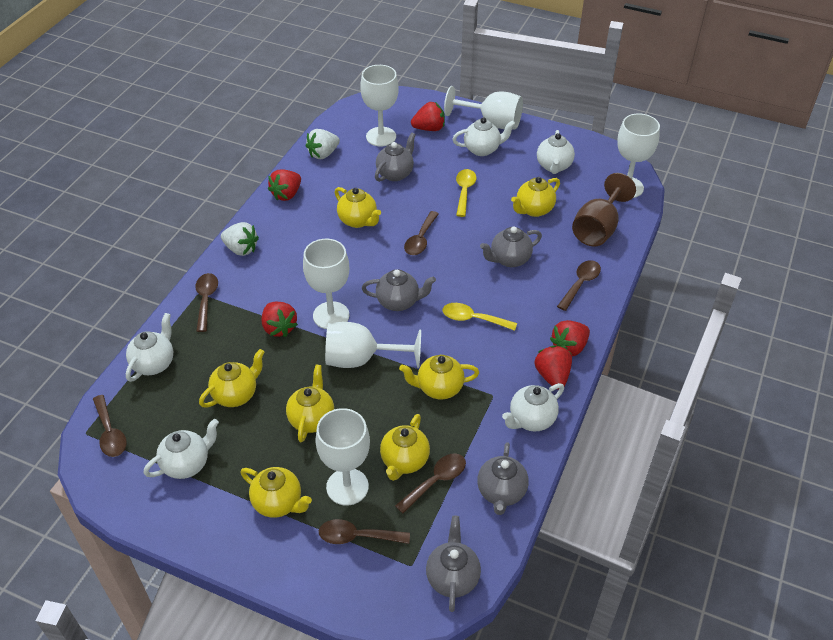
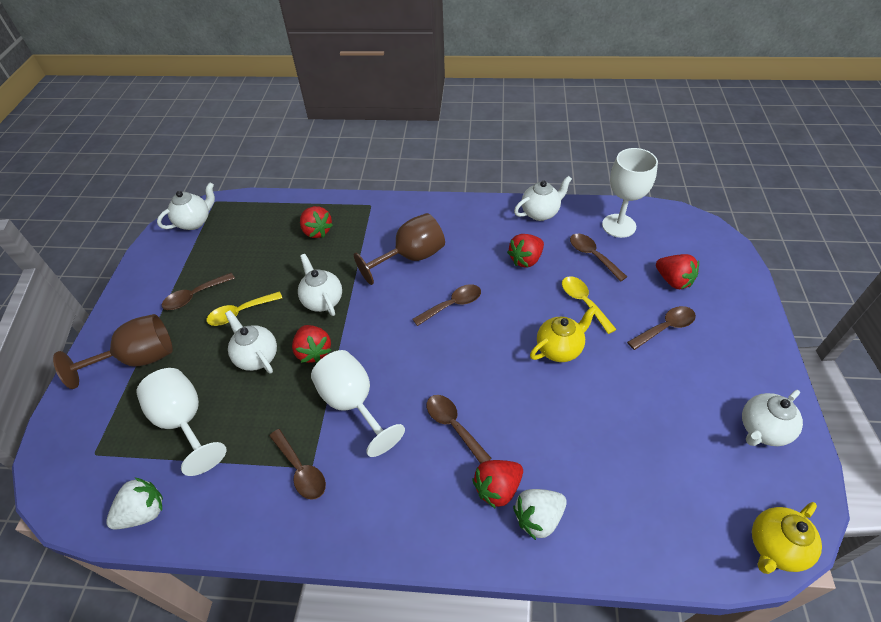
brown goblet: [572,173,636,246] = 1 -> [53,314,173,389] [354,213,445,285] = 2
grey teapot: [362,269,436,311] [375,133,416,182] [426,516,481,612] [477,442,529,515] [480,227,542,267] = 5 -> none = 0
white goblet: [303,239,349,329] [315,408,370,506] [325,322,421,368] [360,65,399,147] [444,86,523,130] [617,113,660,198] = 6 -> [136,368,227,476] [311,350,405,457] [602,148,658,238] = 3
yellow teapot: [199,349,265,408] [240,467,312,518] [286,365,334,442] [335,187,381,228] [380,414,430,481] [399,355,479,399] [511,177,560,217] = 7 -> [530,306,597,362] [752,502,822,574] = 2

